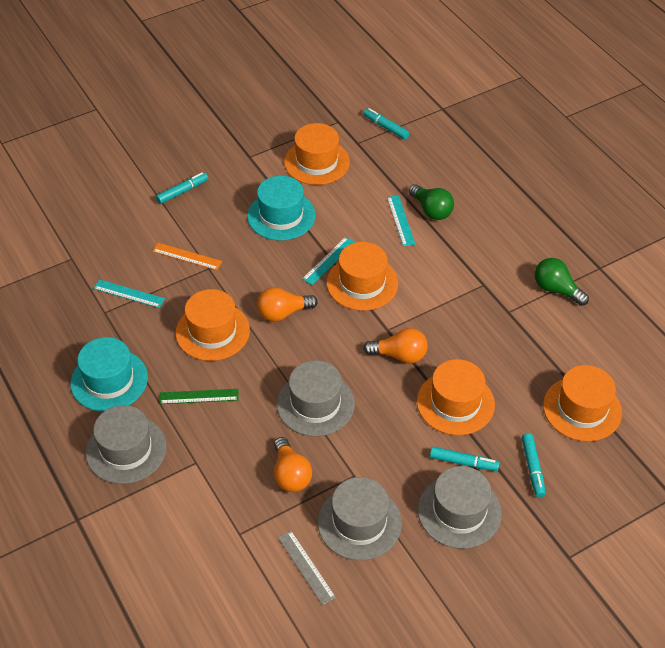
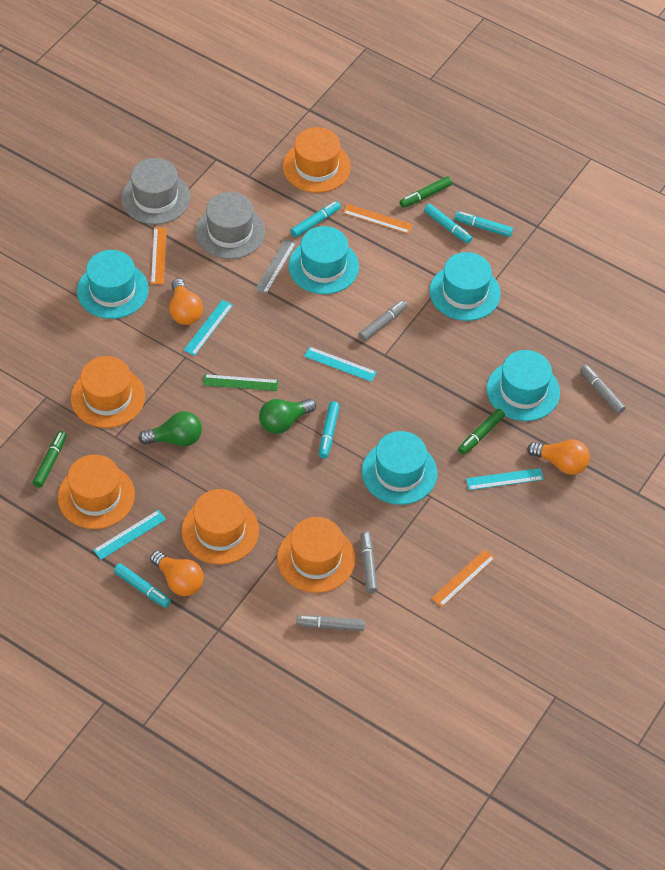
green marker: none = 0 -> [33,431,67,487] [400,176,452,208] [458,409,505,455] = 3
grey hat: [86,405,167,484] [277,360,355,436] [318,477,402,560] [418,466,502,549] = 4 -> [121,158,190,225] [195,192,265,259] = 2
grey marker: none = 0 -> [296,615,365,631] [358,300,407,341] [361,531,378,593] [580,365,626,414] = 4
orange ruler: [152,243,222,270] = 1 -> [151,228,167,284] [343,204,413,234] [432,549,495,607] = 3
turquoise hat: [70,337,148,412] [247,176,316,241] = 2 -> [77,250,149,319] [289,226,359,294] [362,431,437,505] [429,252,501,321] [487,350,560,421] = 5
turquoise marker: [156,172,208,204] [363,108,410,139] [430,447,500,471] [522,433,546,497] = 4 -> [114,563,171,608] [290,201,341,238] [319,401,340,458] [424,204,472,244] [455,212,513,237] = 5
turquoise ruler: [93,279,165,308] [302,237,355,285] [387,195,415,246] = 3 -> [93,510,166,560] [184,300,233,356] [304,347,377,382] [466,468,544,490] = 4

